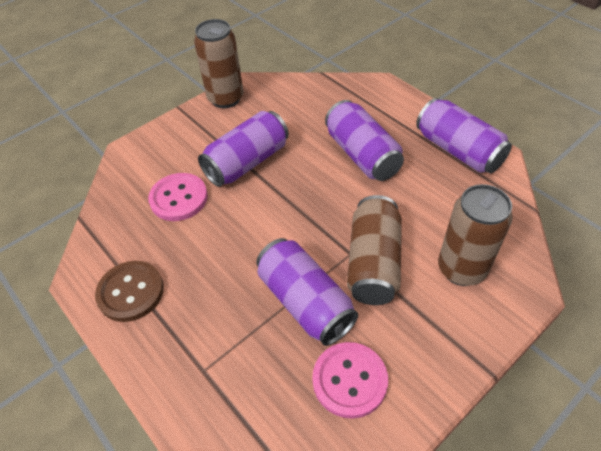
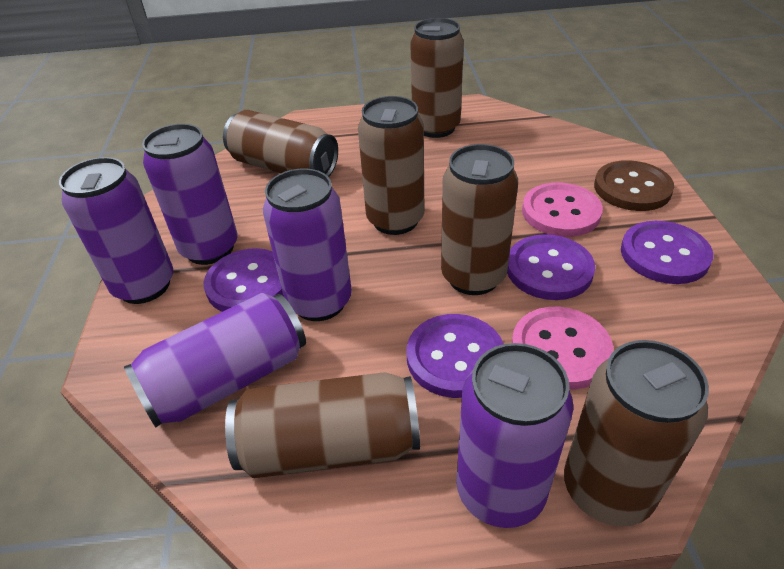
brown can: [194,19,244,108] [347,195,402,305] [438,184,513,286] = 3 -> [223,110,338,177] [225,372,420,478] [358,96,424,235] [410,18,464,138] [441,144,518,295] [564,340,709,527] = 6
purple button: none = 0 -> [204,248,283,312] [407,314,503,398] [507,234,595,300] [621,221,713,284] = 4
purple can: [198,111,289,187] [256,238,358,346] [325,100,404,181] [416,98,512,173] = 4 -> [59,157,173,304] [124,293,306,427] [142,124,238,265] [263,168,352,321] [456,343,573,528] = 5

